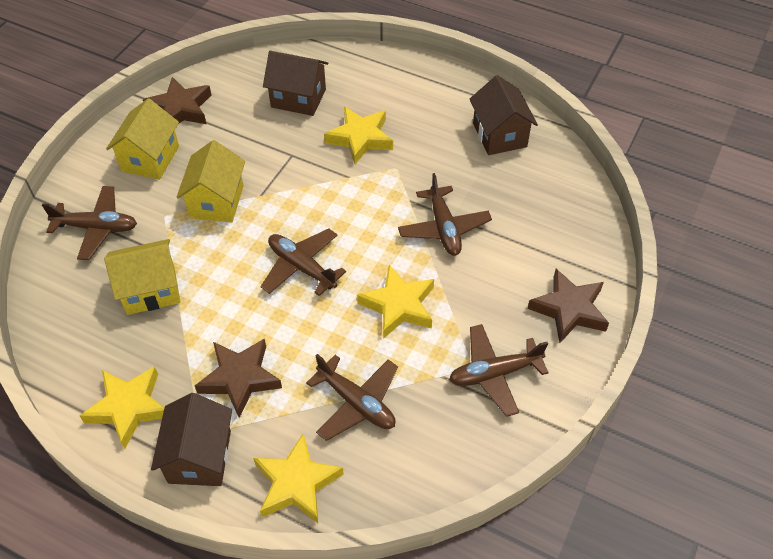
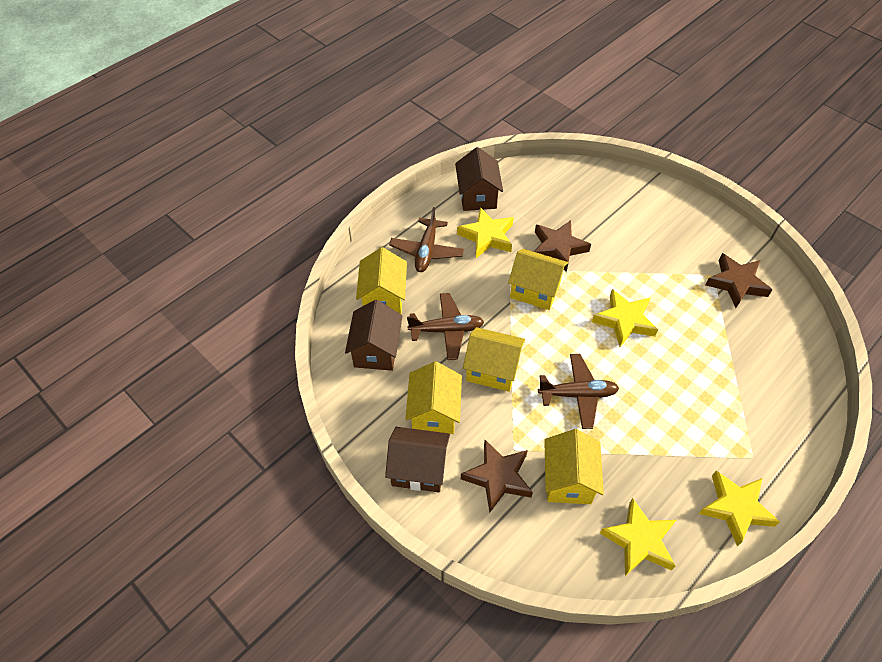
brown plane: [42,186,137,260] [261,229,346,296] [306,354,398,441] [398,173,492,256] [449,324,549,417] = 5 -> [389,207,464,272] [407,293,484,360] [538,354,619,429] = 3
yellow house: [104,239,180,315] [106,98,179,180] [176,140,245,223] = 3 -> [356,247,407,314] [405,361,462,434] [463,327,525,392] [508,249,568,310] [544,429,604,504] = 5

